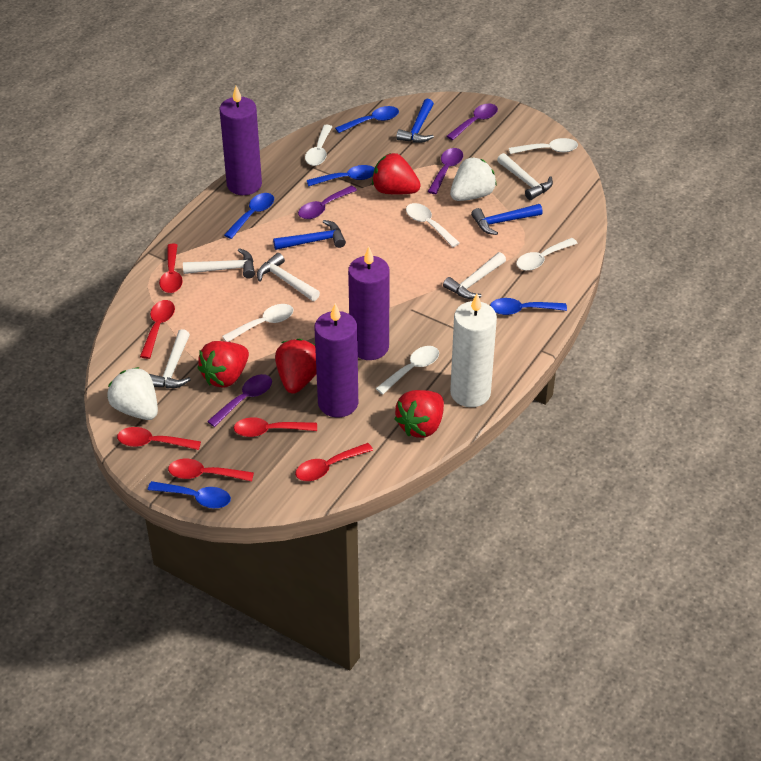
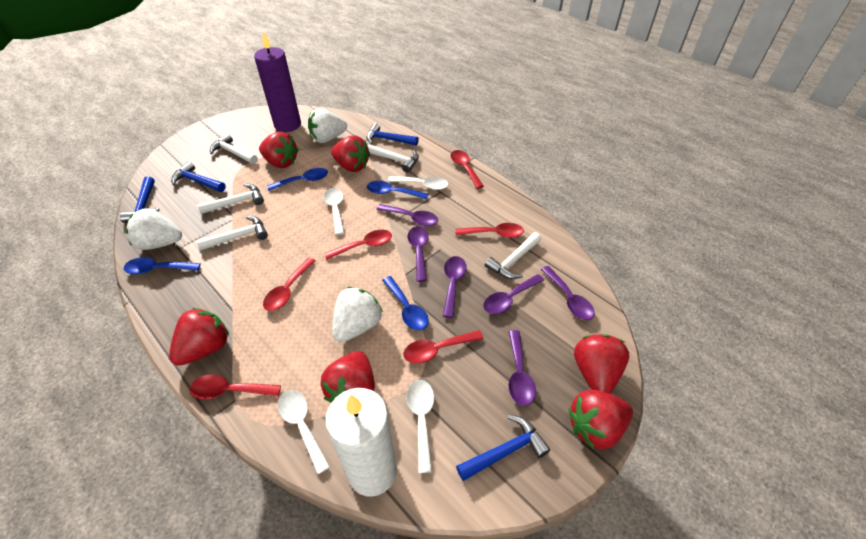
blue hammer: [273,220,346,250] [396,99,434,143] [471,204,543,235] = 3 -> [120,176,160,223] [171,162,226,192] [366,123,419,146] [456,415,550,481] = 4
blue spoon: [148,481,231,508] [224,193,274,239] [307,165,375,187] [335,106,399,133] [490,298,567,315] = 5 -> [123,257,201,274] [267,168,328,191] [367,181,428,200] [382,276,429,330] = 4
purple candle: [220,86,262,195] [315,303,358,417] [348,247,390,360] = 3 -> [254,31,301,132] = 1
purple spoon: [207,374,272,427] [298,185,357,219] [428,148,463,194] [447,103,498,140] = 4 -> [377,204,438,226] [407,226,429,282] [443,256,466,318] [483,274,544,314] [509,330,536,406] [541,266,595,320] = 6
red strawberry: [198,341,249,388] [275,339,317,394] [372,153,421,195] [394,390,444,438] = 4 -> [169,308,229,366] [259,132,298,168] [321,351,375,403] [331,135,370,172] [568,390,633,449] [574,334,629,394] = 6
white spoon: [222,304,294,342] [305,125,332,166] [376,346,439,394] [406,203,460,247] [509,138,578,154] [516,238,578,271] = 6 -> [278,390,330,474] [324,188,345,235] [388,176,448,190] [407,380,434,473] = 4
white strawberry: [107,367,158,420] [450,157,497,201] = 2 -> [126,208,182,250] [308,108,347,143] [332,287,383,342] = 3

